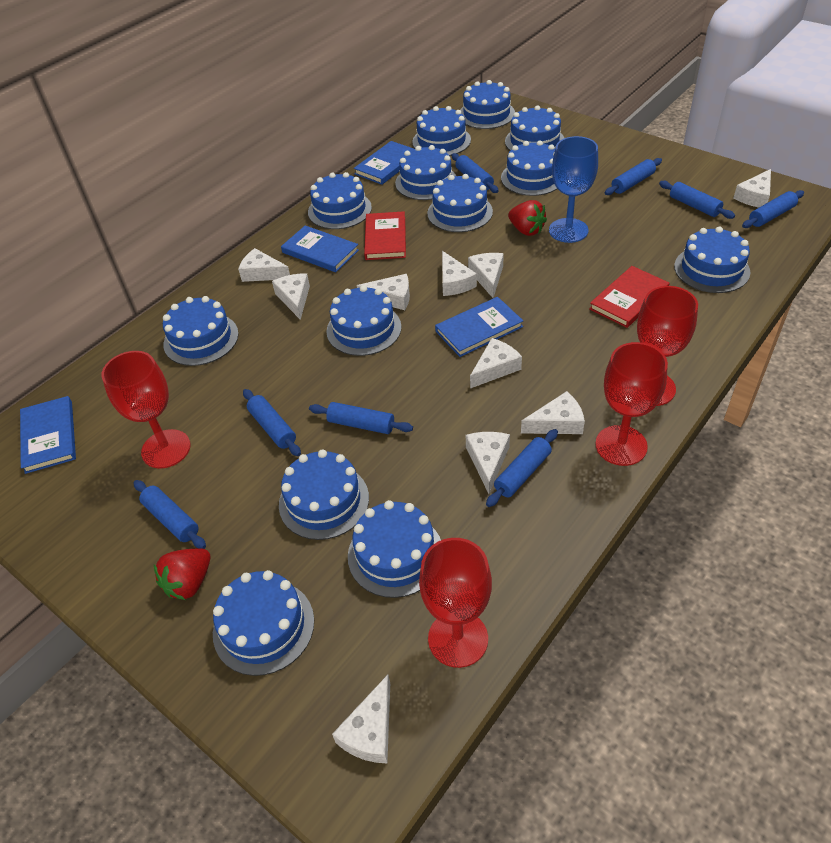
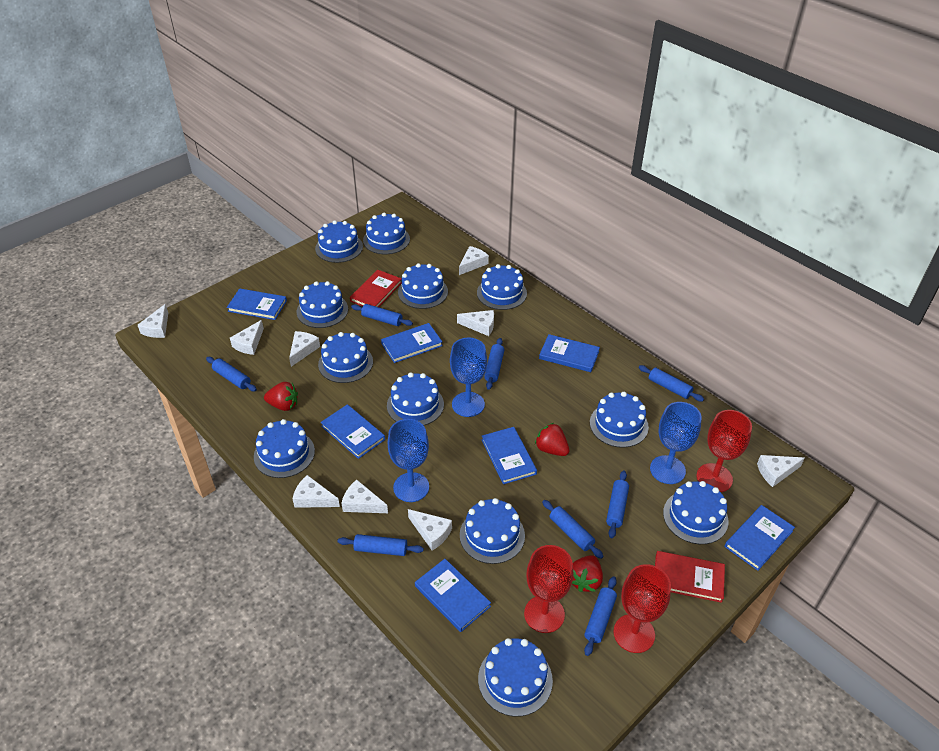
blue book: [20,396,76,474] [281,226,359,272] [354,141,414,185] [435,297,523,357] = 4 -> [227,288,287,320] [321,404,385,459] [381,323,443,363] [415,559,491,632] [482,427,537,484] [539,334,600,372] [724,505,795,571] = 7
blue cake: [163,296,239,366] [213,570,314,676] [279,449,369,540] [308,172,372,229] [326,285,402,356] [348,500,441,598] [395,145,456,200] [412,106,471,156] [427,174,493,232] [460,80,515,129] [501,140,557,196] [505,105,564,150] [674,227,750,293] = 13 -> [254,419,315,478] [297,281,348,328] [315,220,363,263] [318,332,373,383] [363,213,410,254] [387,372,444,425] [398,263,448,309] [460,498,525,564] [477,264,527,310] [478,638,553,717] [590,392,649,448] [663,481,729,544] = 12
blue goblet: [549,136,598,243] = 1 -> [388,419,429,502] [450,338,487,417] [650,402,701,484] = 3
red goblet: [102,351,191,469] [419,538,492,668] [595,342,668,466] [637,286,698,406] = 4 -> [524,545,573,633] [613,564,671,653] [696,410,752,492] = 3
red strawberry: [154,548,210,600] [508,200,547,236] = 2 -> [264,382,298,411] [535,423,569,456] [572,555,603,592] = 3
white cheese: [238,248,290,282] [272,273,310,320] [332,675,390,763] [357,274,410,310] [442,251,477,296] [466,432,510,494] [468,253,504,298] [470,338,522,388] [521,391,585,434] [734,169,771,208] = 10 -> [138,304,168,338] [230,320,264,355] [289,331,320,367] [293,475,340,508] [341,480,388,513] [408,509,452,551] [457,310,494,336] [459,246,489,275] [757,455,805,487] = 9

